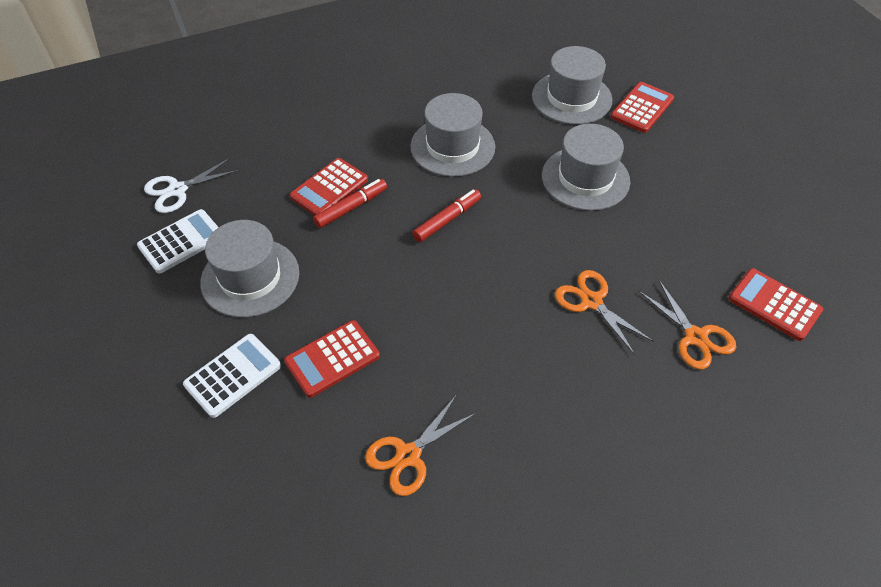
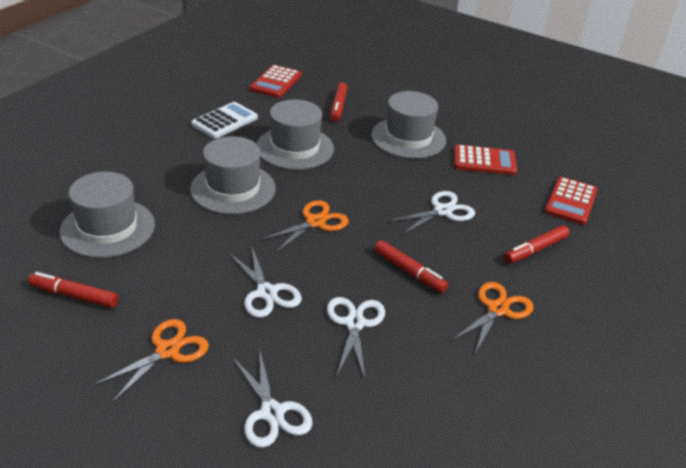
red calculator: [284,320,380,398] [290,158,368,216] [611,82,674,133] [729,268,823,341] = 4 -> [250,65,301,98] [454,145,517,175] [545,177,598,225] = 3
red marker: [313,179,387,228] [412,189,481,242] = 2 -> [28,272,118,308] [330,82,348,122] [374,240,448,293] [504,225,570,263] = 4
white calculator: [137,209,219,273] [183,334,281,418] = 2 -> [191,102,258,139] = 1
white scissors: [144,158,240,213] = 1 -> [229,247,302,318] [233,352,312,448] [327,297,385,379] [388,191,475,235] = 4

